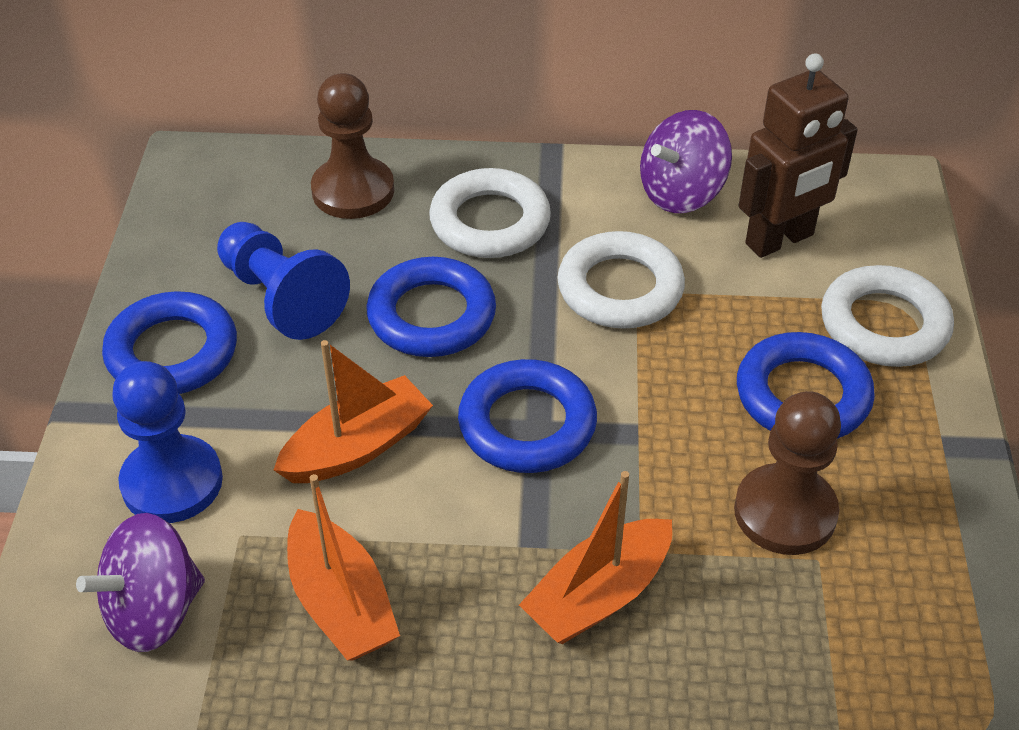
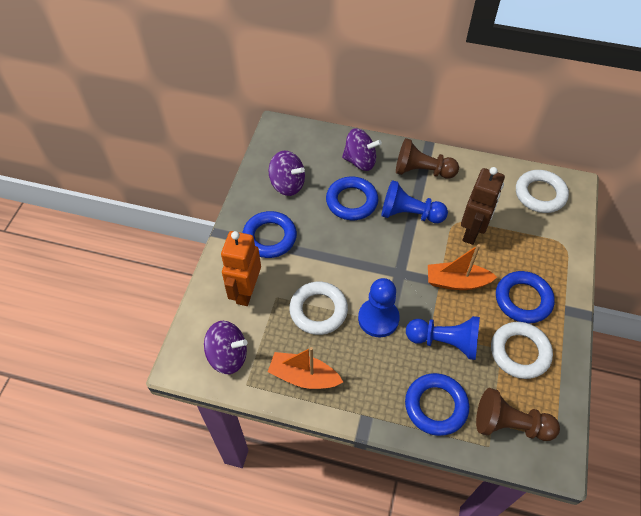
blue pawn: [112,361,223,523] [217,222,350,340] = 2 -> [358,278,400,337] [381,180,448,223] [406,316,480,360] = 3
orange boat: [274,340,433,483] [287,474,400,661] [519,471,672,644] = 3 -> [268,347,343,389] [428,244,497,290] = 2
orange robot: none = 0 -> [221,231,261,306] = 1
purple spinning top: [76,513,205,652] [640,110,732,213] = 2 -> [204,321,248,374] [268,151,305,196] [342,128,382,171] = 3

